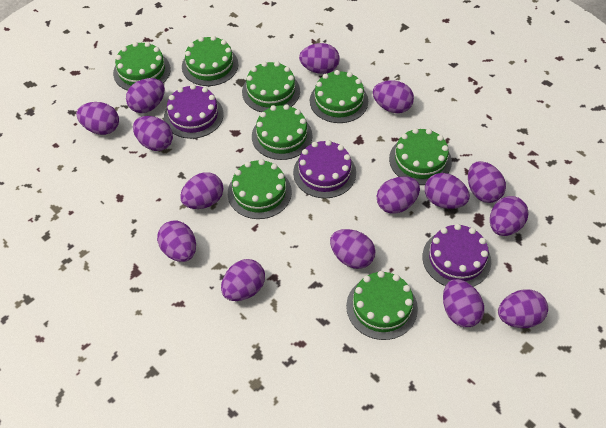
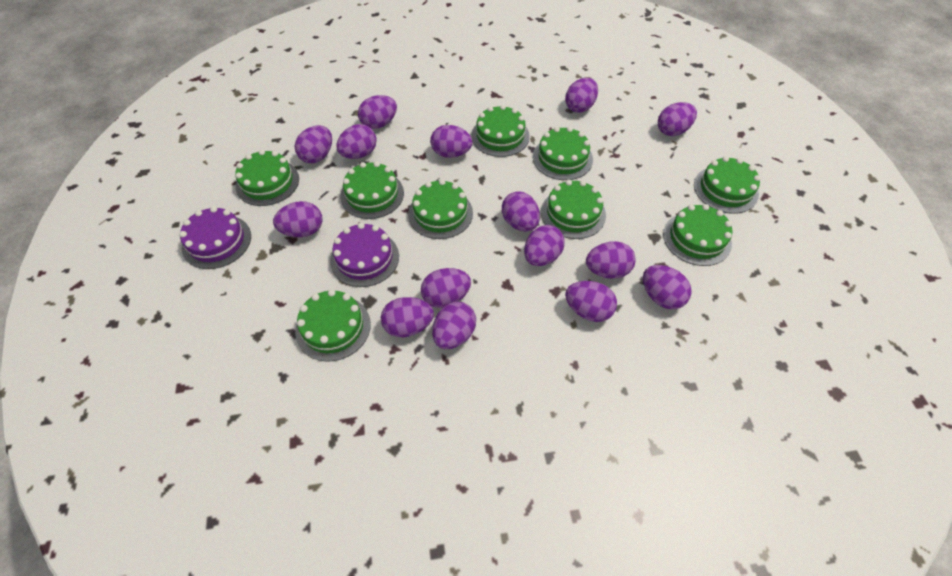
green cake: [113,42,171,91] [182,36,238,86] [228,159,292,219] [242,61,300,112] [252,104,312,160] [310,70,368,123] [346,271,418,340] [389,128,452,185] = 8 -> [235,150,299,206] [295,289,371,362] [340,161,404,219] [408,179,473,239] [471,105,530,157] [533,127,593,180] [541,180,606,239] [663,204,732,266] [694,156,761,214] = 9
purple cake: [164,84,223,139] [293,140,356,198] [422,224,491,287] = 3 -> [179,206,251,269] [330,223,399,287] = 2

